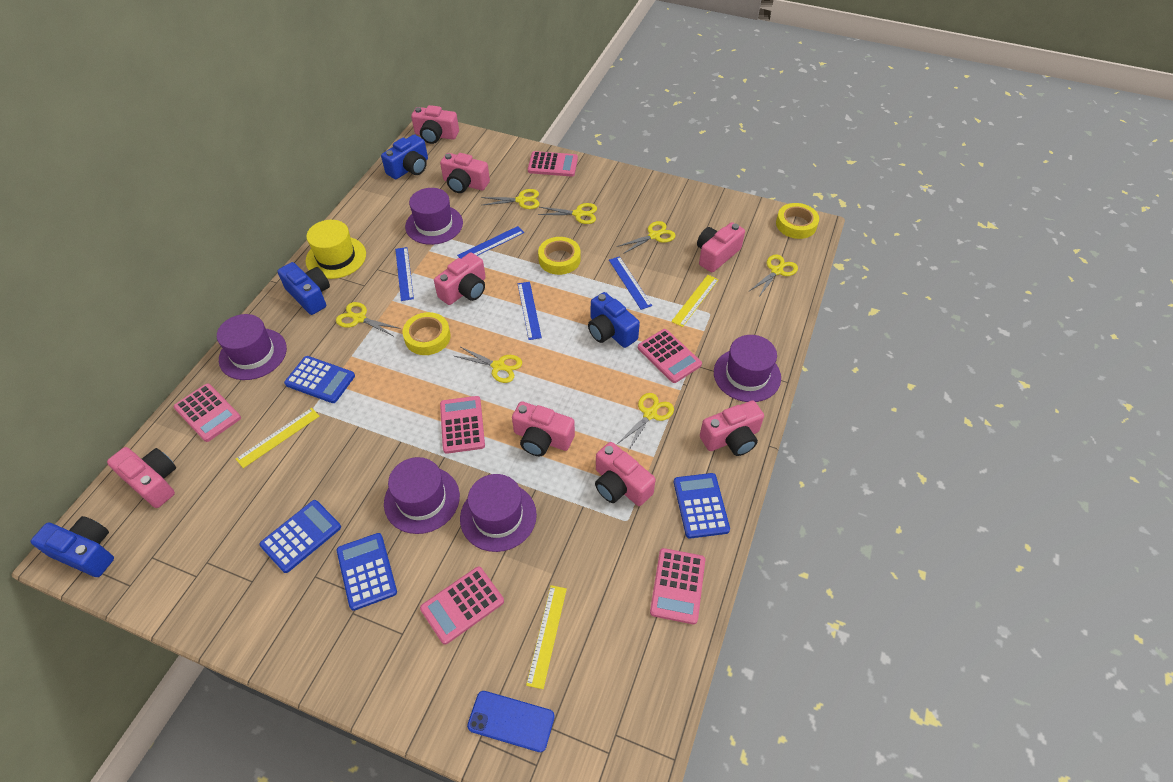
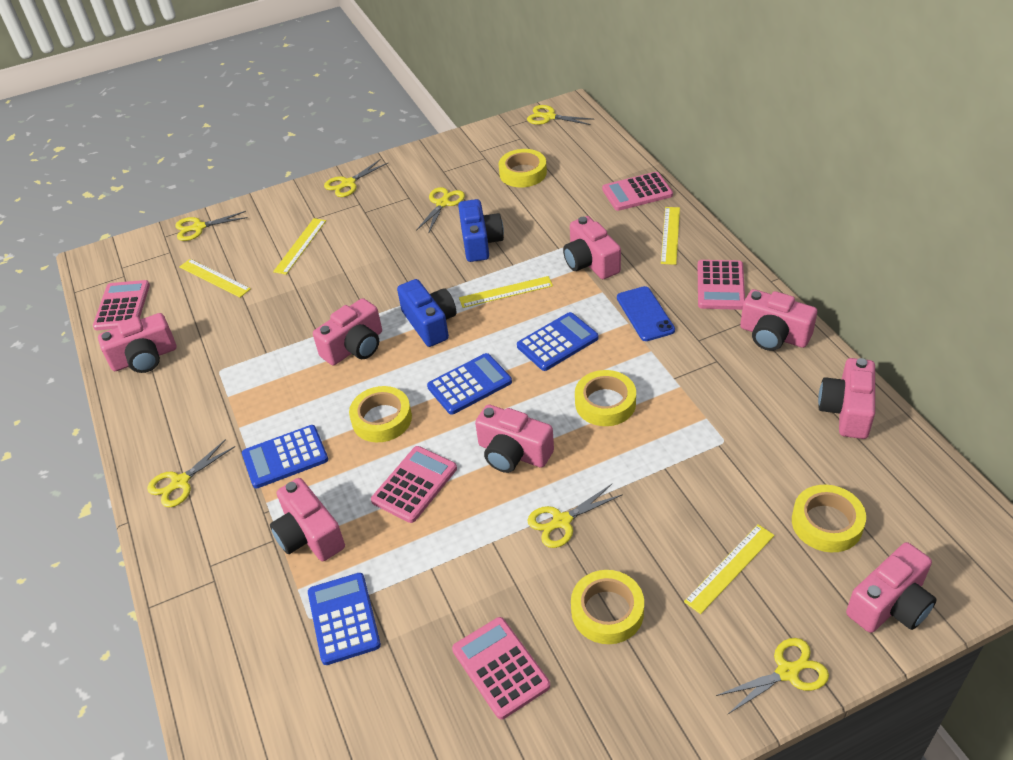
blue camera: [31,516,114,577] [277,262,330,315] [381,134,428,179] [588,292,640,348] = 4 -> [397,279,457,347] [458,199,504,262] = 2
blue ruler: [395,247,414,301] [457,226,524,258] [518,282,542,340] [609,256,652,310] = 4 -> none = 0
pink calculator: [174,383,241,442] [420,567,504,645] [440,396,485,454] [528,151,578,177] [638,329,702,383] [650,548,705,624] = 6 -> [93,280,150,330] [371,446,457,523] [452,617,550,720] [602,172,673,211] [698,260,745,310] = 5
purple hat: [217,314,287,380] [384,457,460,534] [405,188,463,245] [460,474,537,552] [714,335,781,402] = 5 -> none = 0
yellow hat: [305,220,366,279] = 1 -> none = 0
yellow ruler: [236,408,319,468] [526,585,567,689] [671,275,719,327] = 3 -> [180,259,251,297] [273,218,326,275] [459,276,553,308] [661,207,680,265] [684,524,775,614] = 5
yellow tape: [402,312,451,355] [538,237,581,275] [776,203,819,239] = 3 -> [349,386,412,442] [499,149,547,187] [571,570,644,644] [575,370,636,426] [792,485,866,552] = 5

